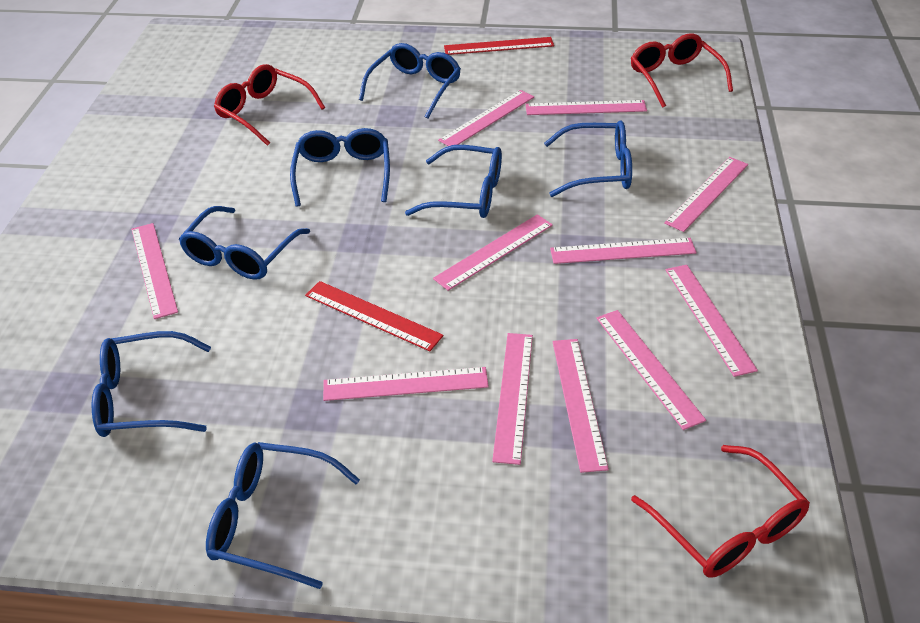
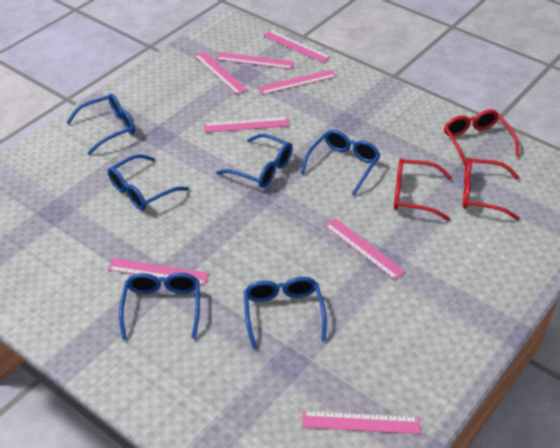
blue glasses: [92,331,211,437] [179,206,310,280] [206,442,360,589] [290,128,390,207] [359,43,461,119] [405,145,502,218] [544,120,632,197] = 7 -> [67,93,135,155] [108,154,189,211] [119,273,200,340] [216,134,293,188] [244,277,327,350] [300,130,380,195] = 6
pink ruler: [131,223,178,319] [323,367,489,401] [433,214,553,291] [438,90,534,146] [492,333,533,465] [525,100,647,115] [550,238,697,264] [553,339,609,473] [596,310,706,430] [664,157,748,232] [665,265,758,377] = 11 -> [108,258,209,285] [194,52,248,95] [204,117,290,133] [216,52,294,69] [258,69,337,95] [263,30,330,63] [302,411,420,434] [324,218,406,280] = 8
red ruler: [305,281,443,351] [444,37,554,55] = 2 -> none = 0

